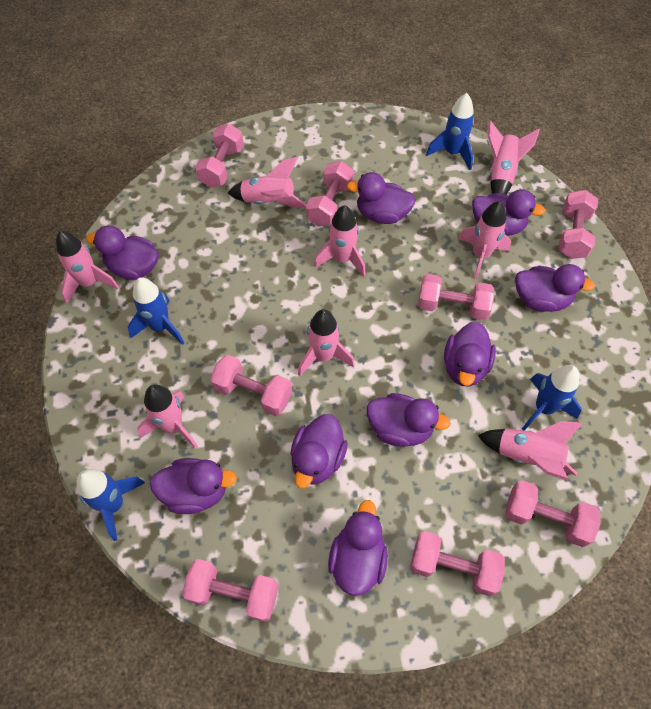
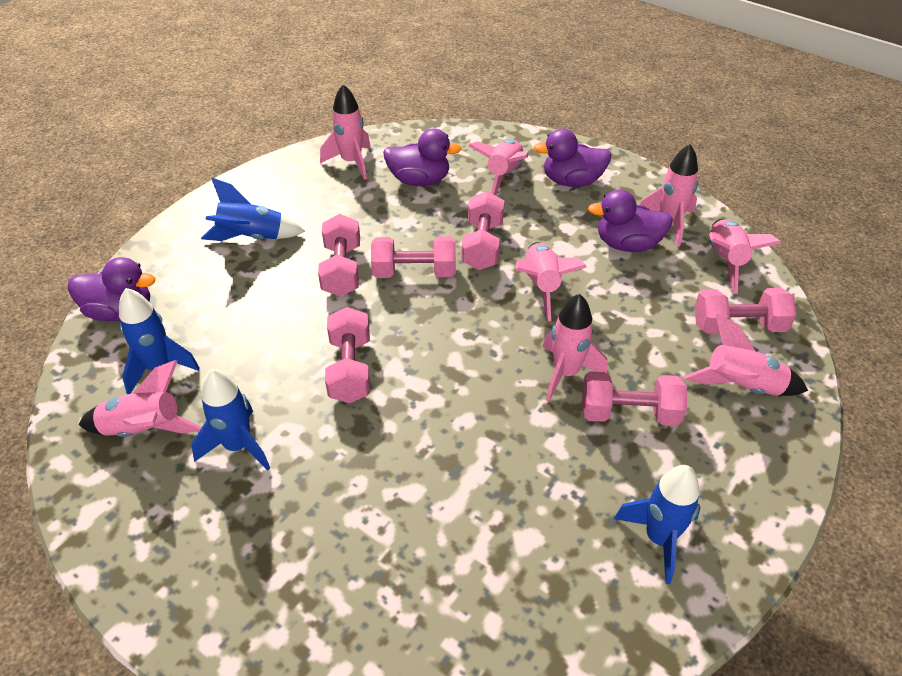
pink dumbbell: [182,559,279,622] [195,124,244,188] [210,355,292,416] [306,161,354,227] [410,531,505,596] [418,274,495,320] [505,480,601,547] [558,190,598,259] = 8 -> [318,214,360,296] [325,307,370,403] [371,236,456,278] [461,191,504,270] [582,371,687,426] [694,288,796,334] = 6
purple duck: [86,225,159,280] [150,458,237,514] [290,414,348,488] [328,500,388,596] [347,172,416,224] [367,393,451,447] [444,322,496,387] [472,189,545,236] [515,264,595,312] = 9 -> [68,257,155,321] [383,129,462,186] [534,129,612,187] [588,190,673,252] = 4

